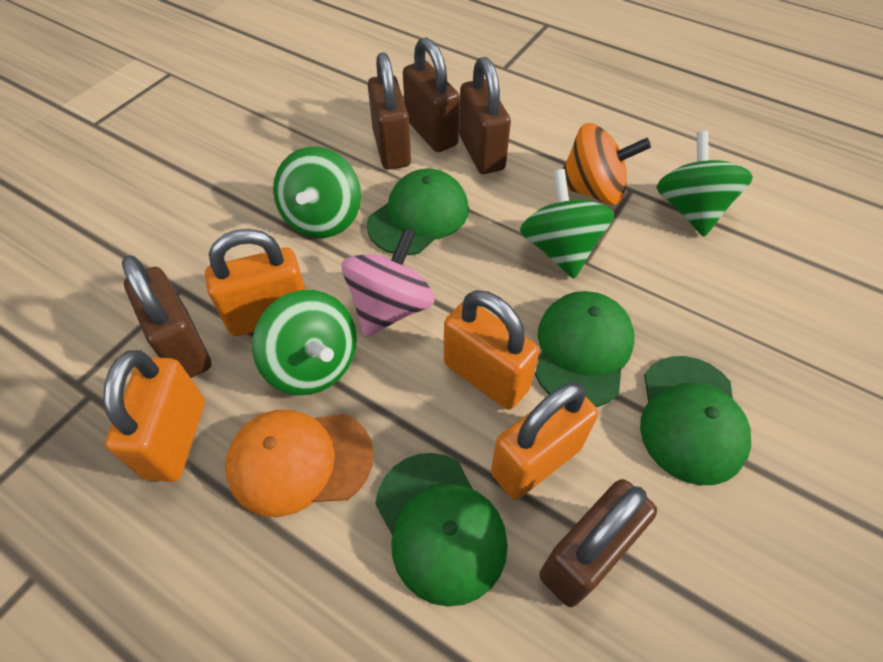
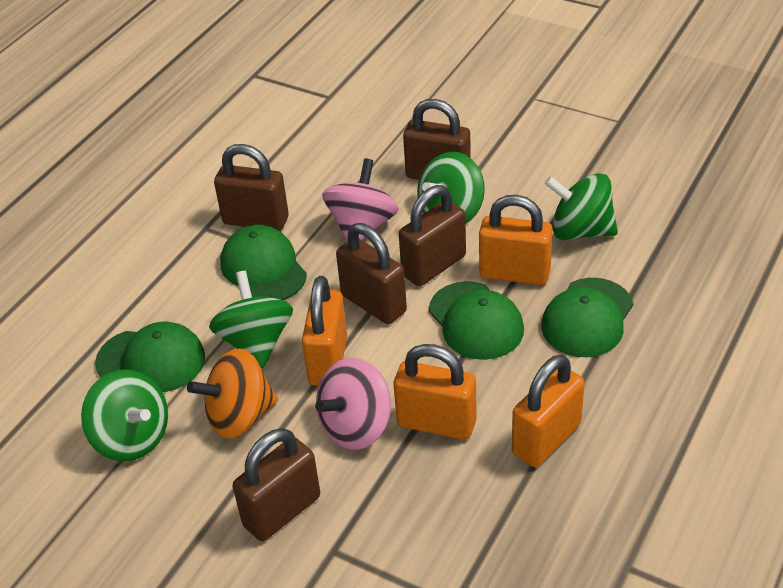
orange cap: [225,410,374,517] = 1 -> none = 0
pink spinning top: [341,228,435,337] = 1 -> [315,358,391,450] [322,158,399,241] = 2

